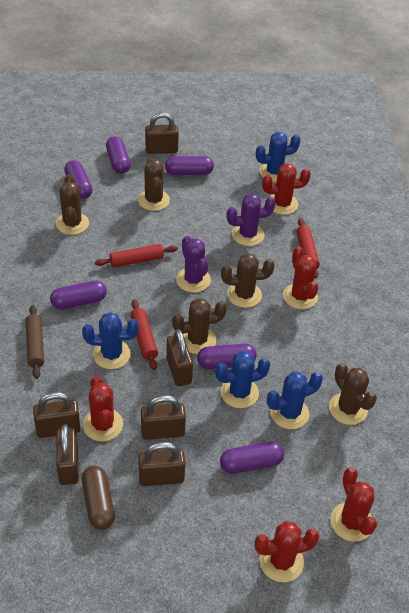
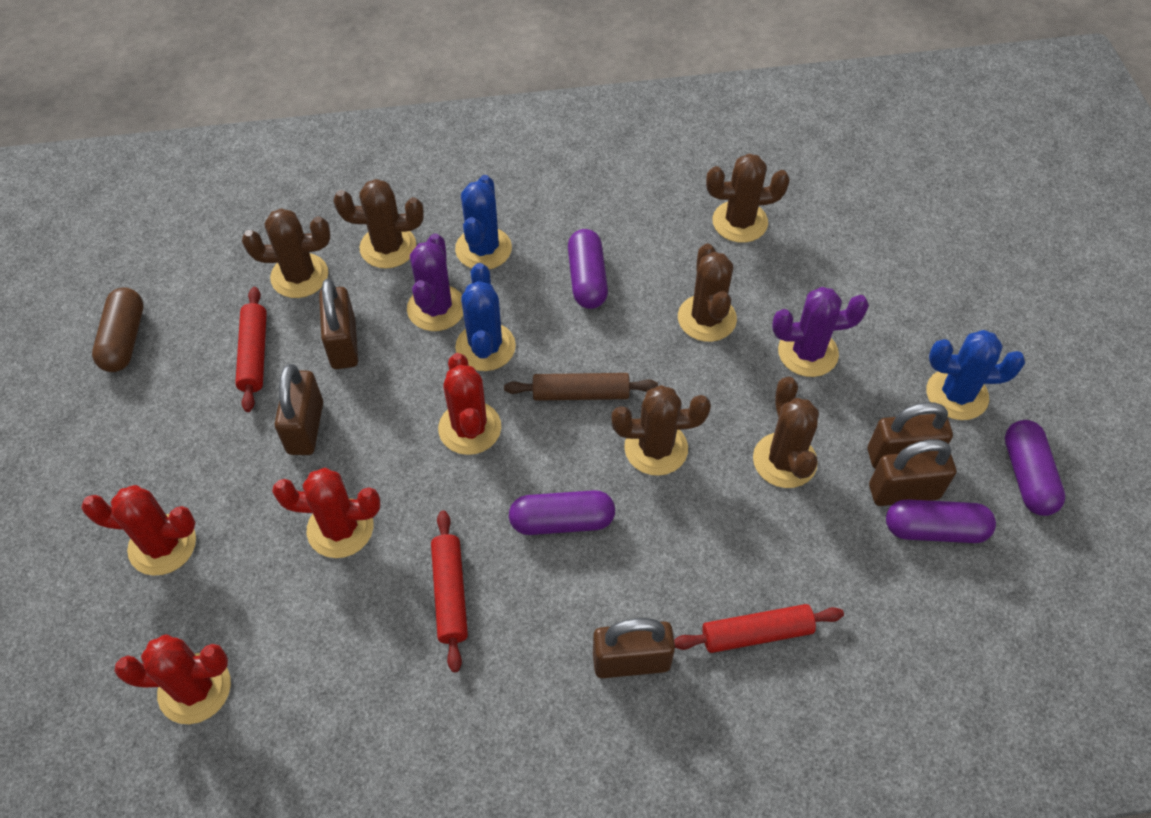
blue cactus: [82,312,139,369] [215,351,270,408] [256,132,301,182] [267,372,323,429] = 4 -> [455,175,512,269] [455,263,516,371] [926,330,1025,420] = 3
brown cactus: [56,174,89,235] [138,158,170,211] [172,298,227,354] [221,253,275,308] [329,363,377,425] = 5 -> [242,208,330,298] [334,179,424,269] [612,385,711,476] [678,243,737,342] [706,154,790,243] [753,377,819,488] = 6
brown padlock: [33,392,81,438] [56,424,79,485] [138,442,185,486] [141,395,186,440] [145,112,179,154] [166,329,193,386] = 6 -> [274,364,323,455] [319,279,358,369] [593,618,675,678] [868,402,953,469] [869,439,956,506] = 5
purple capsule: [50,281,107,309] [64,160,93,199] [106,136,130,174] [165,156,214,175] [197,344,257,369] [220,441,284,474] = 6 -> [509,490,615,535] [568,229,608,309] [886,499,996,543] [1005,420,1066,516] = 4
red cactus: [83,376,123,441] [254,521,320,582] [262,163,311,215] [283,246,318,309] [331,467,377,542] = 5 -> [81,485,196,576] [114,634,231,724] [272,468,380,558] [438,353,501,455] = 4

